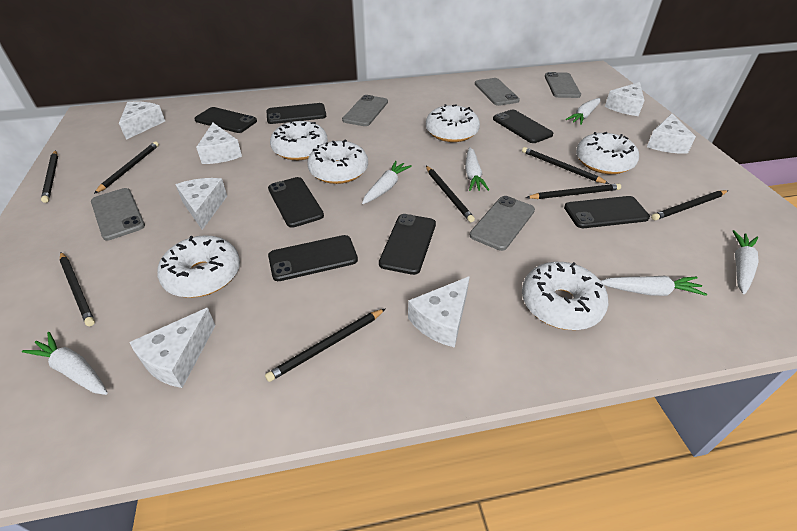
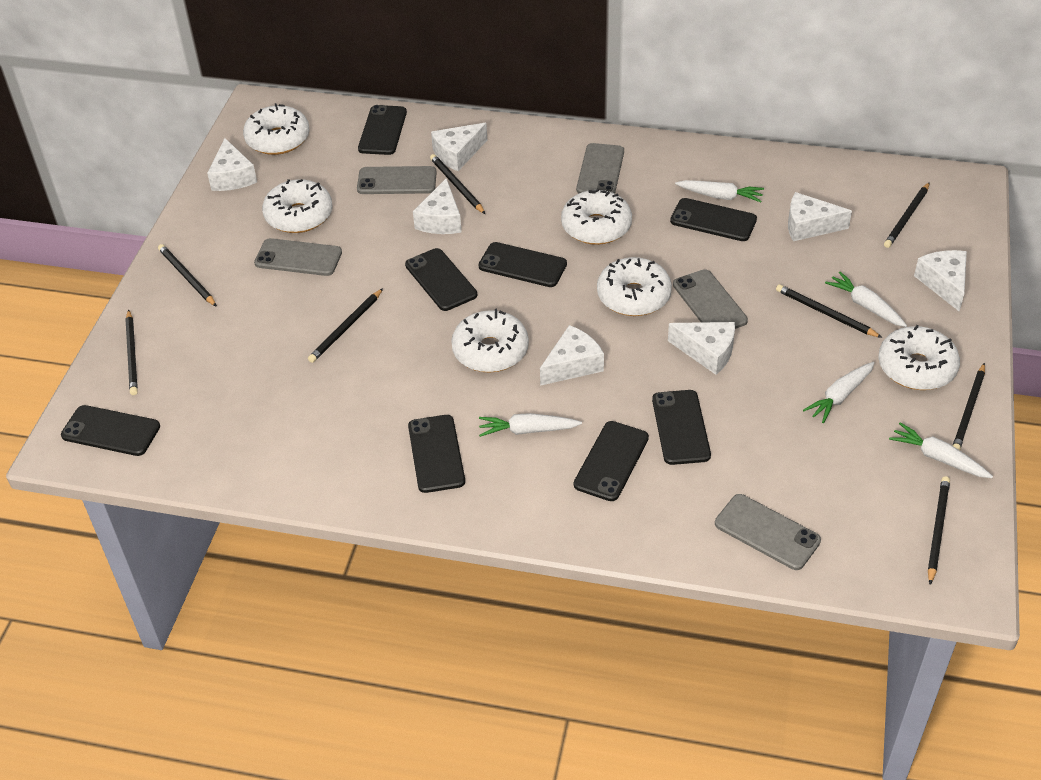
black phone: [194,107,257,133] [267,103,326,124] [268,177,324,228] [268,235,358,281] [379,214,436,275] [493,110,553,143] [564,196,650,228] = 7 -> [61,405,160,456] [358,105,407,155] [405,248,477,311] [408,415,465,493] [478,242,567,287] [574,421,649,501] [652,390,711,465] [670,198,757,241] = 8
white carrot: [22,332,108,395] [362,161,412,204] [465,147,489,191] [566,98,601,125] [601,276,707,296] [733,230,759,294] = 6 -> [479,413,582,437] [675,180,764,203] [803,362,875,424] [825,272,907,327] [889,422,993,478] = 5

